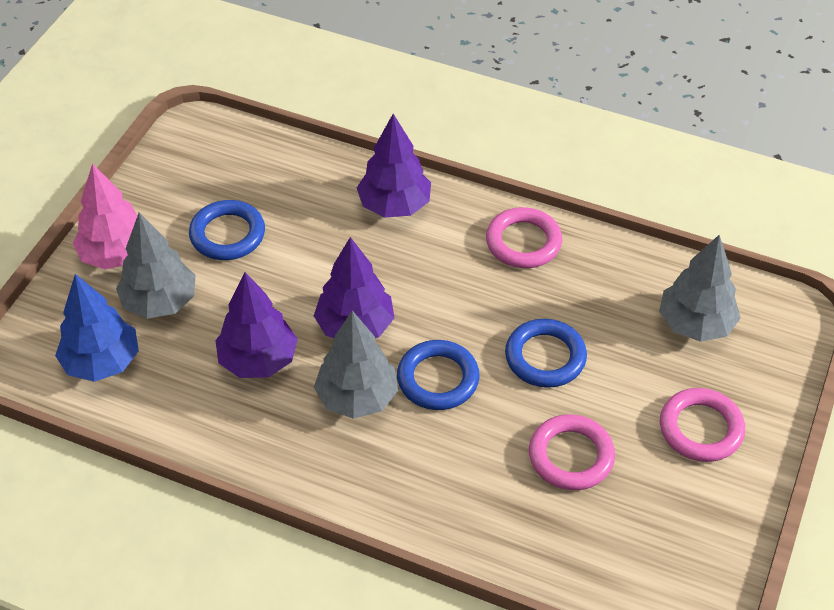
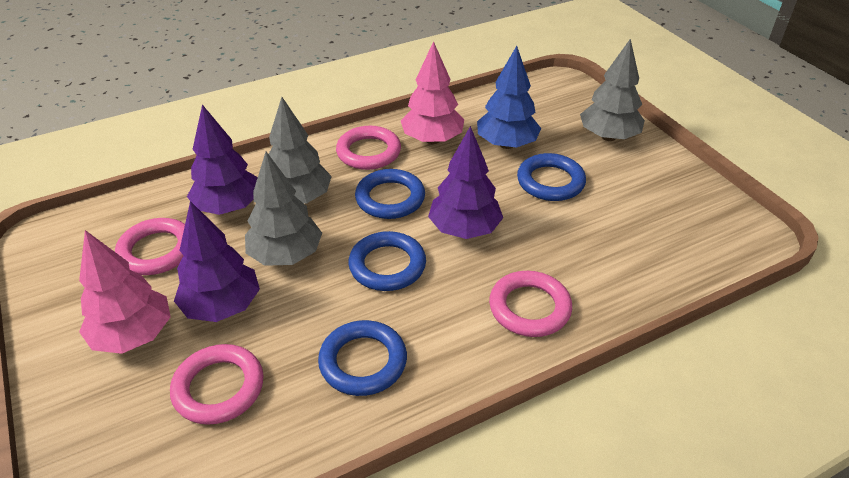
blue ring: [189,200,265,260] [397,340,480,410] [505,319,587,388] = 3 -> [318,320,407,396] [348,231,426,291] [355,169,425,219] [517,153,586,201] = 4
pink ring: [486,207,562,268] [529,414,615,490] [660,388,745,462] = 3 -> [115,218,185,275] [170,344,264,425] [336,126,401,170] [489,271,572,337] = 4
pink tree: [73,163,137,270] = 1 -> [79,230,171,354] [401,41,464,144] = 2

